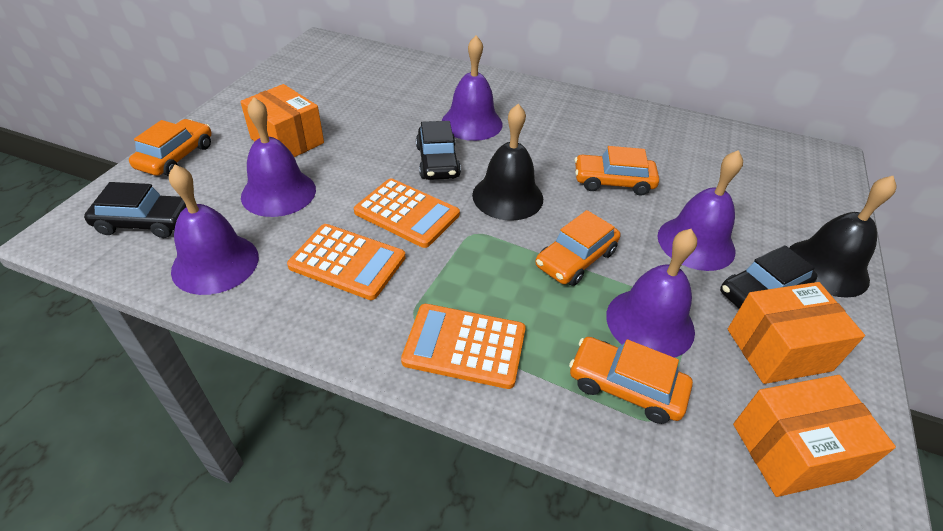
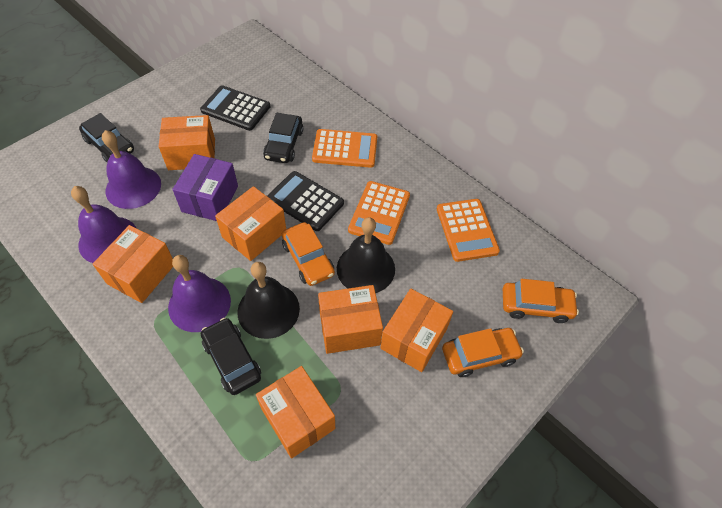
black calculator: none = 0 -> [200,85,270,131] [267,171,344,231] = 2
orange box: [240,84,324,157] [728,282,865,384] [733,375,896,497] = 3 -> [93,225,173,303] [159,115,215,170] [215,186,286,261] [256,366,335,458] [318,285,383,354] [380,289,453,372] = 6
orange car: [129,119,212,176] [536,210,620,286] [569,337,693,424] [575,146,659,196] = 4 -> [282,222,335,286] [442,328,524,377] [503,279,579,323] = 3
purple bell: [169,165,259,295] [241,97,316,217] [442,35,503,141] [606,229,697,358] [657,150,743,271] = 5 -> [71,186,136,263] [102,130,161,209] [168,255,231,332] = 3
purple box: none = 0 -> [172,154,238,221] = 1

